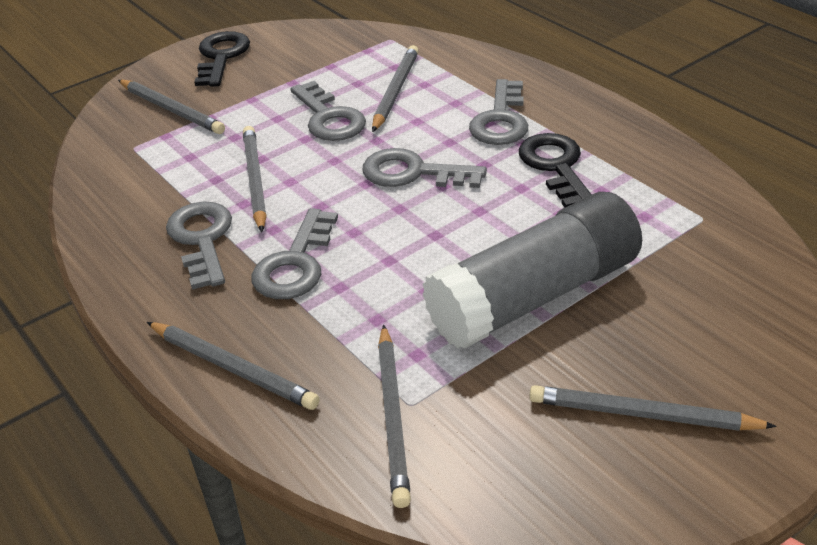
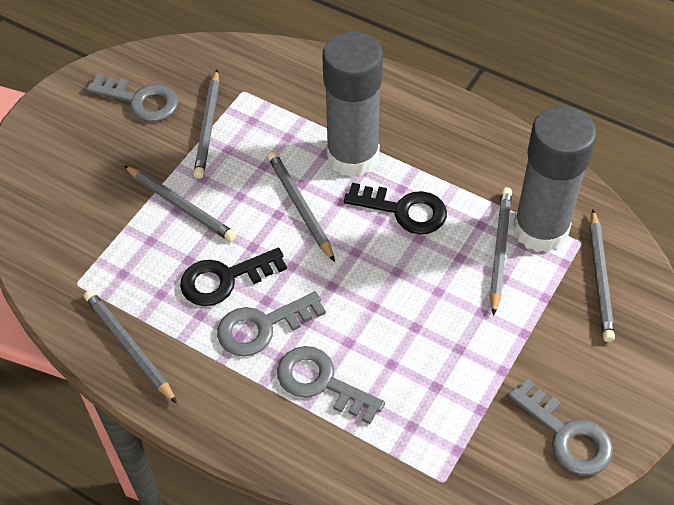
grey glue stick: [422,192,642,349] = 1 -> [322,31,383,177] [513,106,597,253] = 2
grey key: [166,201,232,290] [251,208,338,299] [291,81,366,141] [362,148,487,188] [469,79,528,145] = 5 -> [86,74,178,122] [217,291,326,356] [277,346,385,424] [508,379,613,475] = 4

